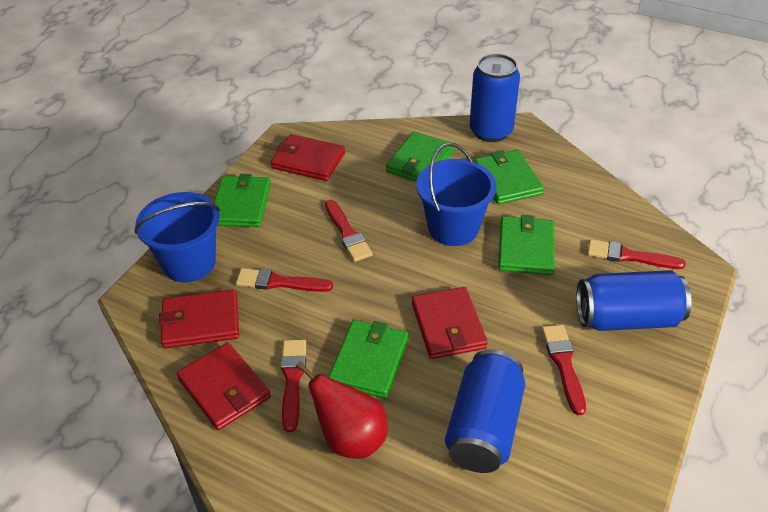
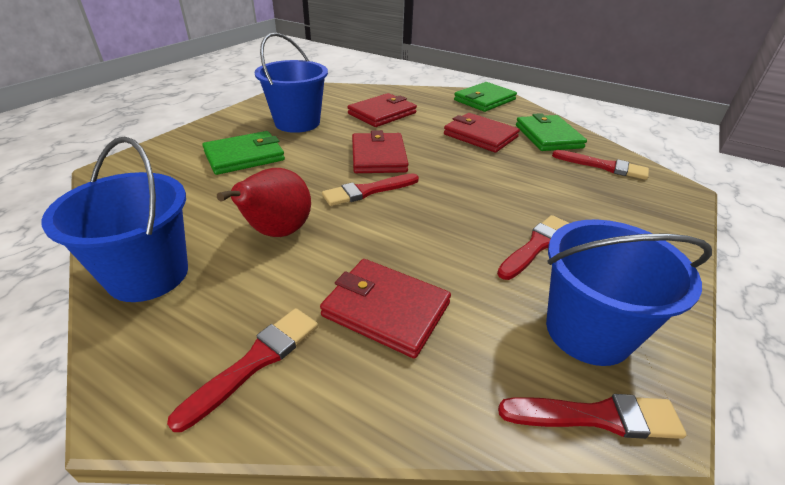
blue bucket: [135,192,220,282] [416,143,497,246] = 2 -> [42,137,188,302] [254,32,328,133] [546,220,712,366] = 3
blue can: [445,349,525,473] [469,54,520,142] [576,270,692,331] = 3 -> none = 0
green wallet: [214,174,271,227] [328,320,408,399] [386,131,455,182] [474,150,544,204] [498,215,555,275] = 5 -> [202,131,285,175] [454,82,517,112] [516,113,587,151] = 3

